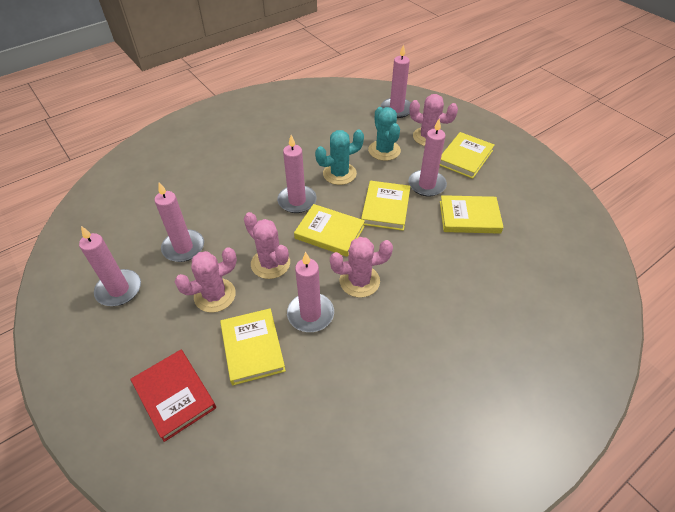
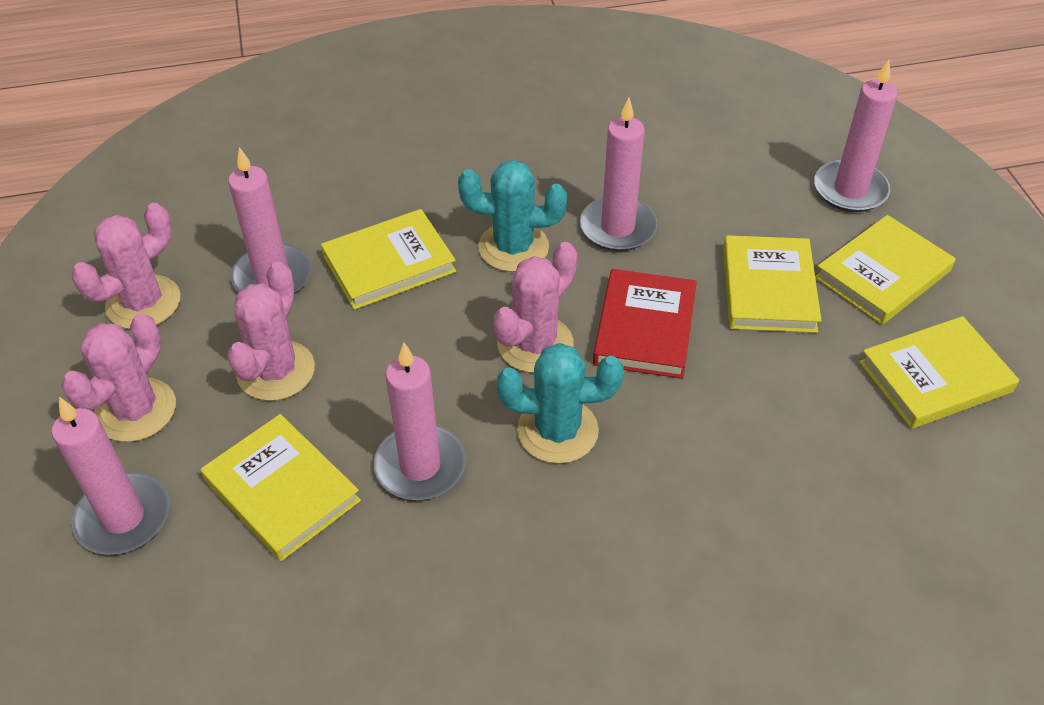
pink candle: [79,226,141,306] [155,182,204,262] [277,135,317,213] [287,252,334,332] [381,44,411,118] [408,119,447,197] = 6 -> [52,397,170,555] [228,147,311,294] [373,343,466,500] [580,98,657,251] [814,59,898,212] = 5

